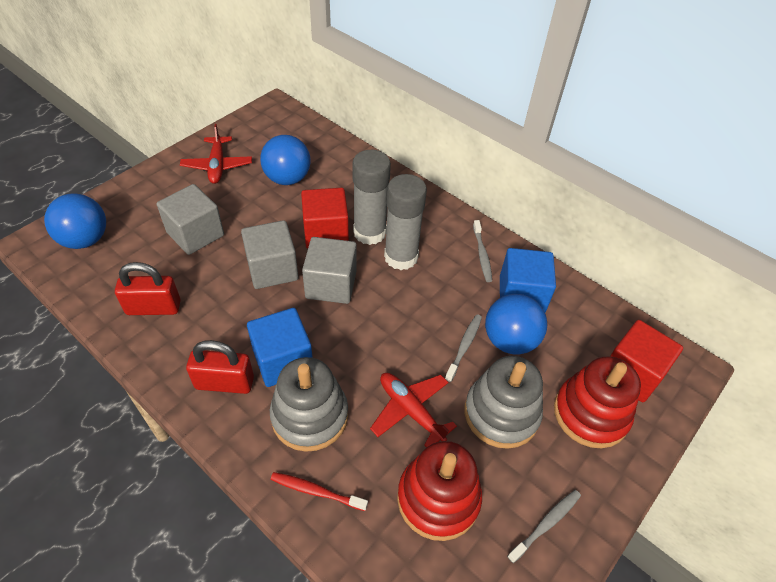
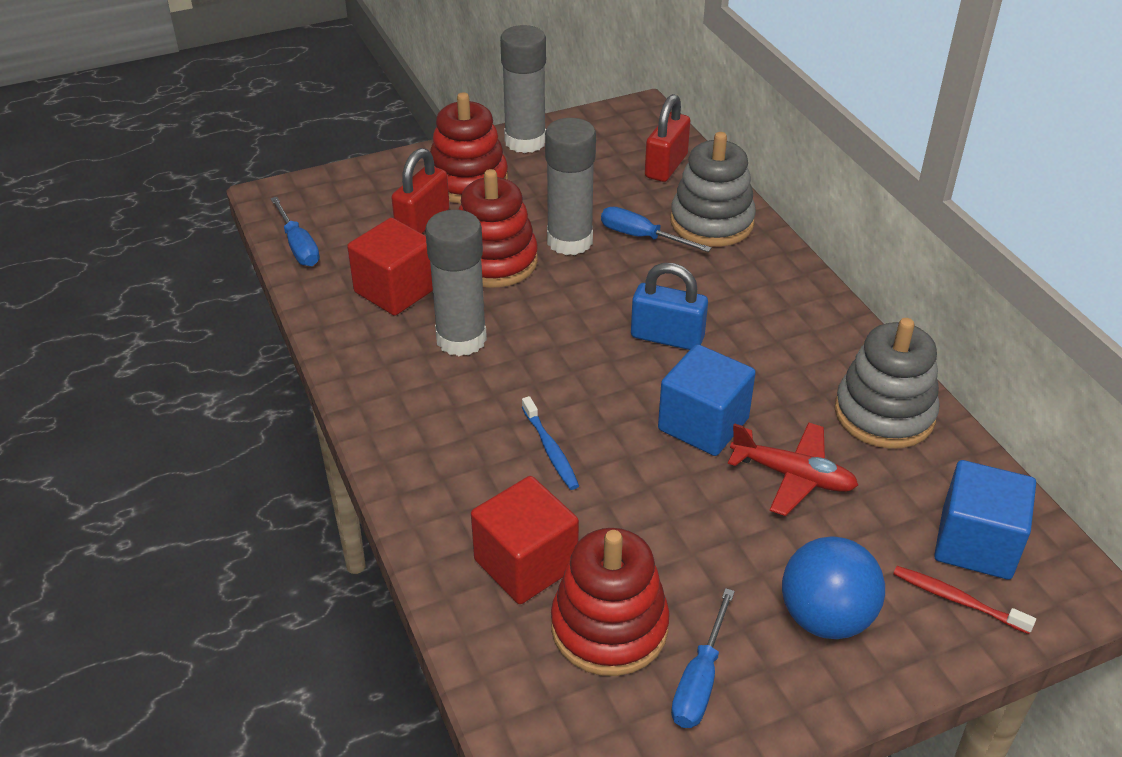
blue ball: [44,193,106,249] [260,135,311,185] [485,294,547,355] = 3 -> [782,536,885,639] = 1
blue padlock: none = 0 -> [631,263,708,350] = 1
blue screwdriver: none = 0 -> [270,197,320,266] [601,207,711,252] [671,588,735,728] = 3
blue toothbrush: none = 0 -> [522,396,579,490] = 1
grey cube: [156,184,224,255] [241,220,298,289] [302,237,357,304] = 3 -> none = 0
grey glue stick: [352,150,391,245] [384,174,427,270] = 2 -> [425,210,487,356] [500,25,546,153] [545,118,596,255] = 3
grey toothbrush: [445,314,482,382] [473,220,492,282] [507,490,581,563] = 3 -> none = 0
red plane: [180,124,252,184] [370,373,457,448] = 2 -> [728,422,858,516] = 1
red stacking toy: [397,441,482,541] [554,356,641,448] = 2 -> [430,92,508,204] [458,169,538,288] [551,528,670,676] = 3

